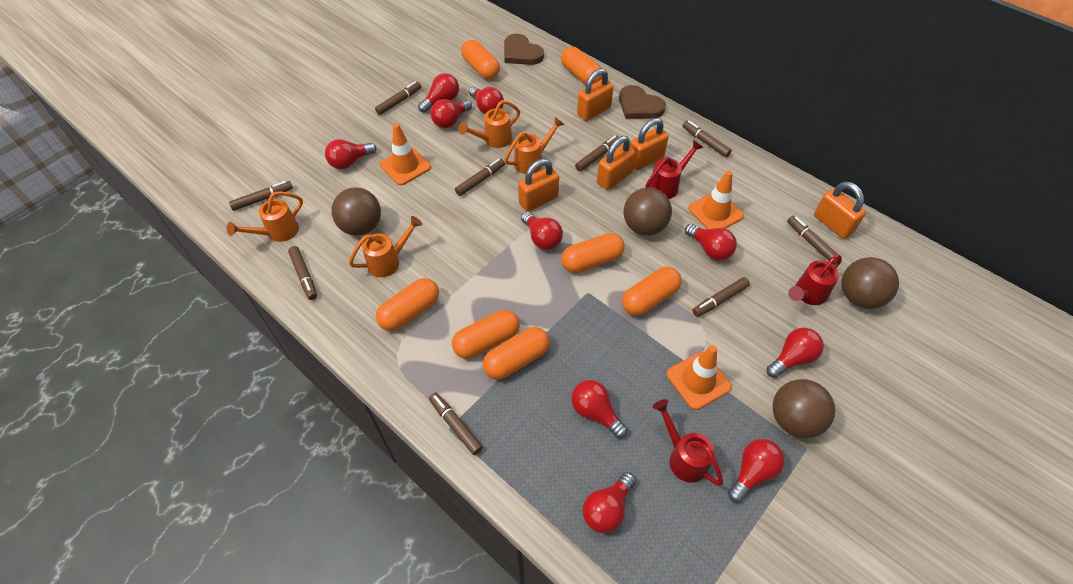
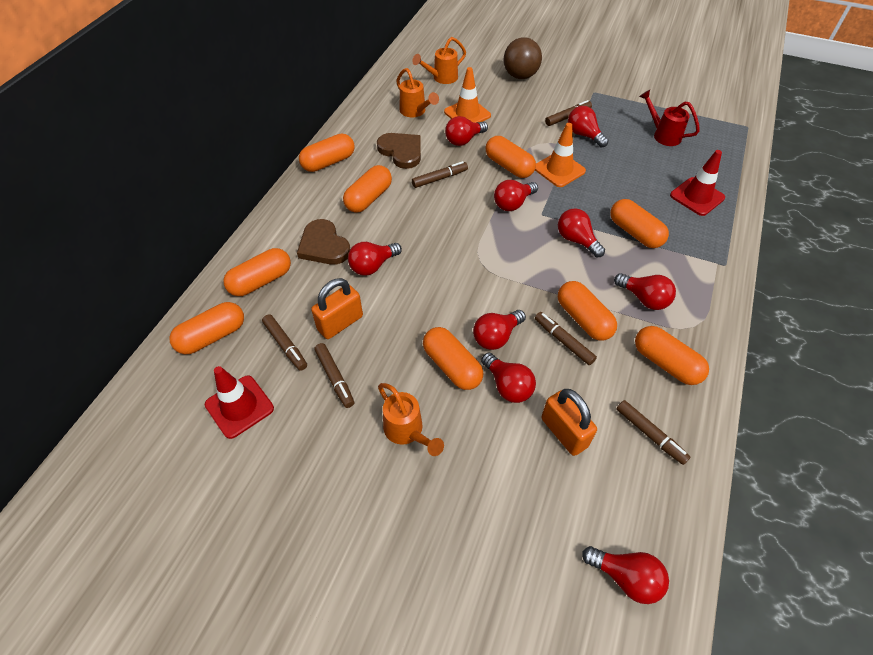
brown ball: [332,187,381,236] [623,187,672,236] [773,379,835,438] [841,257,899,309] = 4 -> [504,37,542,79] = 1
brown marker: [229,181,293,211] [288,246,317,300] [375,81,421,115] [429,393,483,455] [455,158,505,196] [575,135,618,172] [682,121,732,157] [692,277,750,317] [787,216,837,265] = 9 -> [262,314,307,371] [314,343,354,408] [412,161,468,188] [535,312,597,365] [545,100,592,126] [616,400,690,465] = 6
orange capsule: [376,278,439,331] [452,310,520,359] [461,40,500,79] [483,327,550,380] [561,47,602,84] [561,233,625,273] [622,267,682,316] = 7 -> [170,302,244,354] [223,248,291,296] [299,134,355,172] [343,165,392,213] [423,327,483,390] [486,136,536,178] [558,281,617,341] [610,199,669,248] [635,326,709,385] = 9
orange padlock: [518,159,559,212] [577,69,614,121] [597,136,636,190] [630,118,669,170] [814,182,866,239] = 5 -> [311,278,363,339] [541,389,597,456] = 2
orange traffic cone: [380,124,431,185] [666,345,732,410] [688,171,744,229] = 3 -> [444,67,491,123] [535,123,586,187] = 2
orange watering can: [227,191,303,242] [349,216,423,277] [458,100,520,148] [504,117,565,174] = 4 -> [378,383,444,456] [396,68,439,117] [412,37,466,84] = 3
red light bulb: [325,139,377,169] [418,73,459,113] [430,99,472,128] [469,87,504,114] [521,212,563,250] [571,380,627,438] [583,472,636,534] [685,224,737,261] [728,439,785,502] [766,328,824,378] = 10 -> [348,242,402,276] [445,116,488,146] [473,310,526,350] [481,353,536,403] [494,180,538,211] [558,208,605,258] [568,106,609,147] [582,546,669,604] [614,273,676,310] = 9
red traffic cone: none = 0 -> [205,366,274,439] [670,150,725,216] = 2
red watering can: [646,140,703,199] [653,399,723,486] [788,254,842,305] = 3 -> [639,90,700,146] = 1

